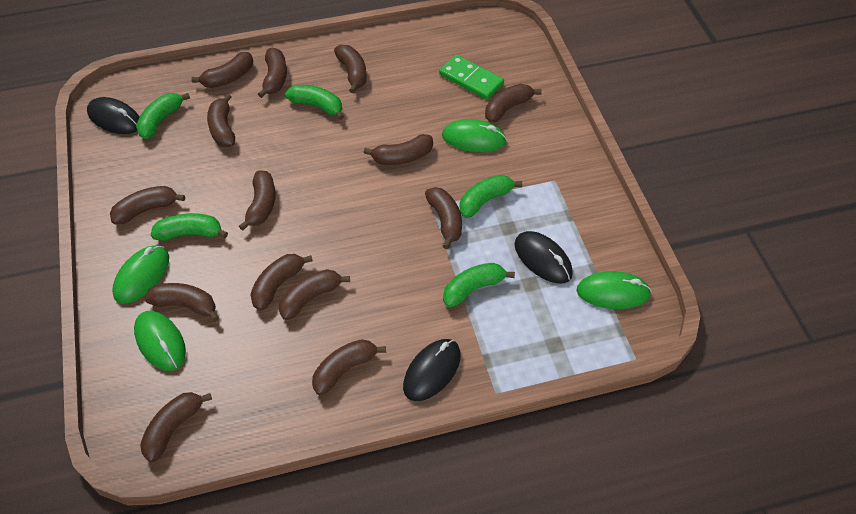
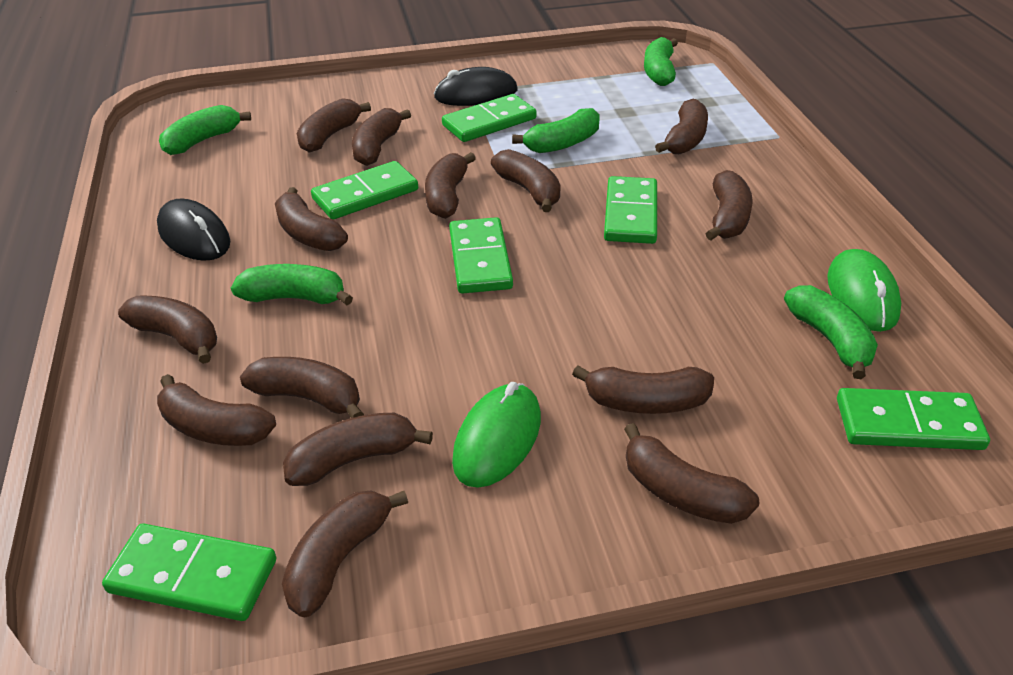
black mouse: [87,97,139,134] [403,339,461,401] [515,231,573,284] = 3 -> [157,199,230,261] [434,67,517,106] = 2
green domino: [439,54,504,100] = 1 -> [102,524,276,621] [311,161,418,220] [442,94,537,142] [449,217,513,294] [604,176,657,244] [837,388,990,450] = 6
green mouse: [112,246,169,304] [134,311,186,371] [442,119,507,152] [576,271,652,309] = 4 -> [452,382,541,488] [827,249,901,332] = 2

